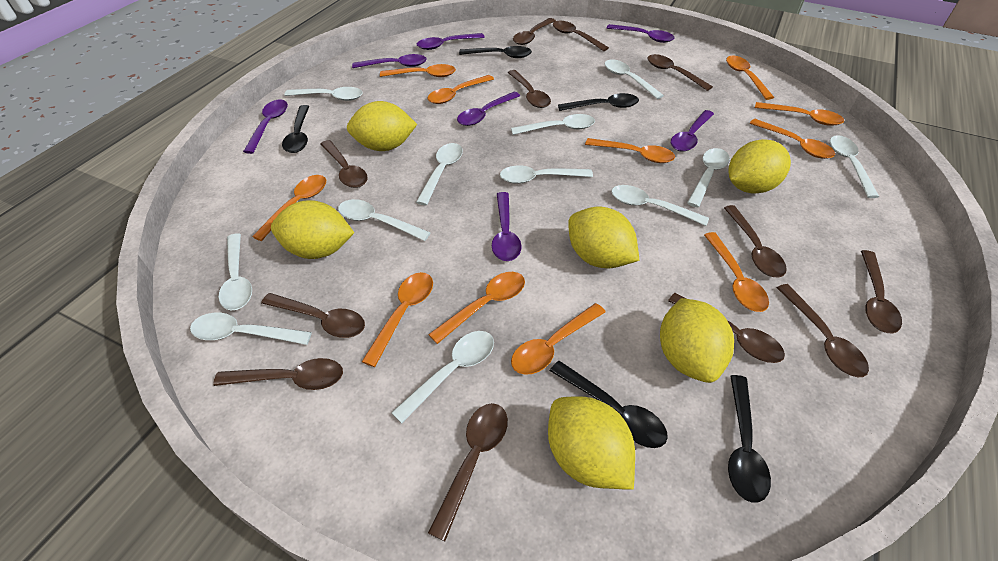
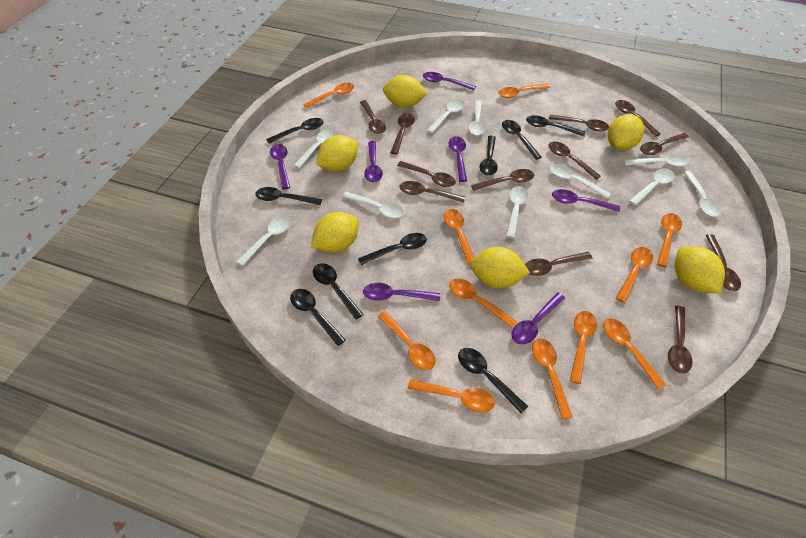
black spoon: [282,105,309,153] [459,46,532,58] [550,361,668,448] [558,93,639,111] [728,375,771,503] = 5 -> [255,187,322,205] [266,118,323,144] [290,289,346,346] [313,263,364,320] [358,233,427,265] [458,348,528,413] [479,136,498,176] [502,120,542,160] [526,115,586,137] = 9
white spoon: [190,313,312,345] [219,233,252,310] [284,87,363,101] [338,199,431,241] [391,331,494,423] [416,143,463,205] [500,165,593,184] [511,114,595,135] [605,60,664,99] [611,185,709,226] [687,148,730,207] [830,135,879,198] = 12 -> [237,216,291,266] [293,129,336,168] [342,192,404,218] [426,99,465,134] [469,100,486,136] [506,186,528,238] [550,164,611,199] [624,154,689,167] [629,169,675,206] [684,171,720,217] = 10

